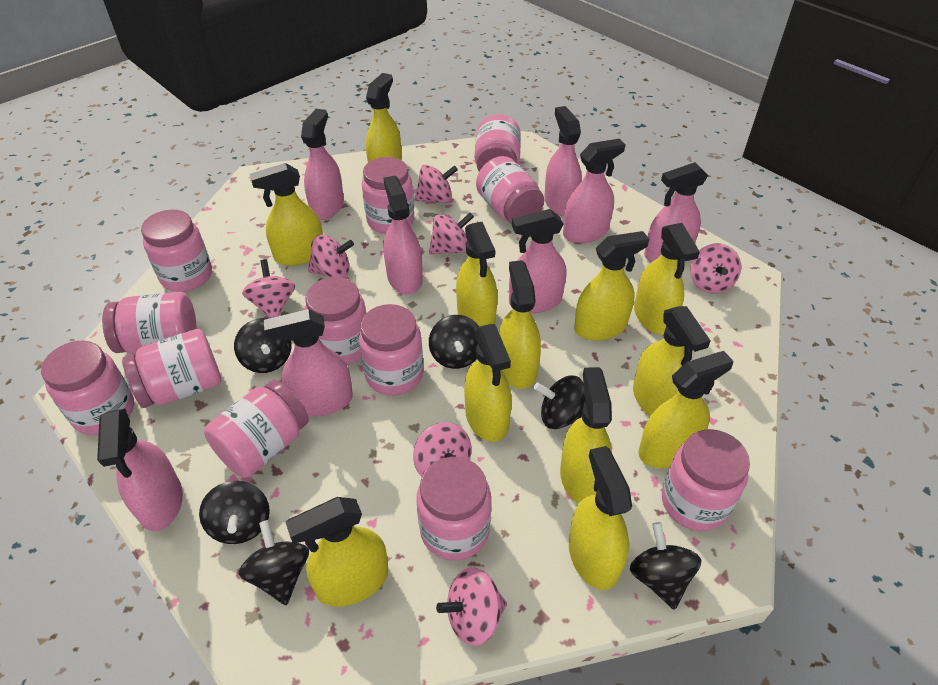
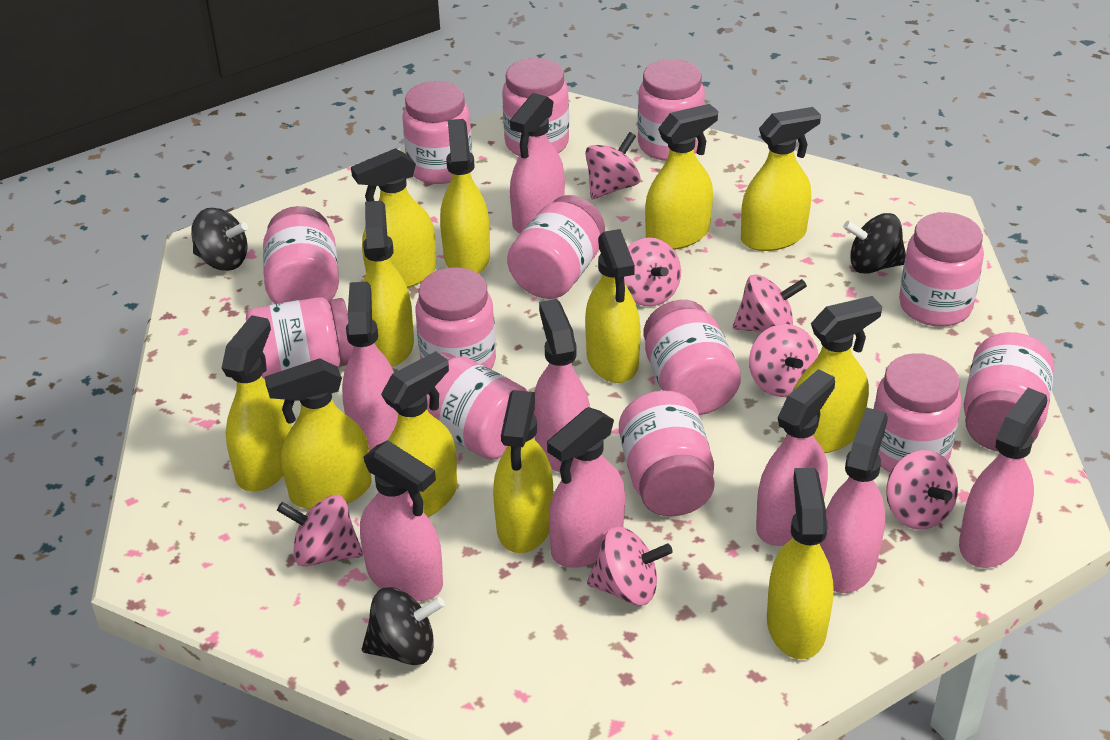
black spinning top: [199,481,270,544] [234,318,291,373] [239,520,309,605] [429,315,479,369] [534,375,586,429] [630,522,702,610] = 6 -> [191,208,248,271] [362,587,445,665] [843,213,906,274] = 3
pink jar: [41,341,134,435] [102,292,197,355] [122,329,221,408] [141,210,212,292] [204,380,309,478] [305,277,366,365] [359,304,424,395] [362,157,414,234] [416,457,491,561] [475,114,521,171] [476,156,544,224] [662,429,750,531] = 12 -> [246,297,353,379] [263,206,339,304] [402,81,472,184] [416,267,496,369] [427,352,527,460] [502,58,569,156] [507,195,605,299] [619,391,715,516] [638,59,705,161] [644,300,741,415] [874,353,961,473] [899,212,984,327] [964,332,1054,452] = 13

